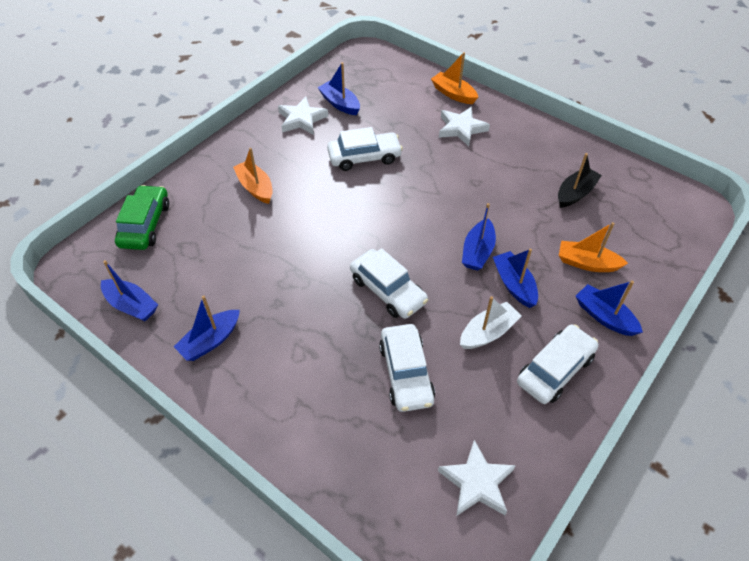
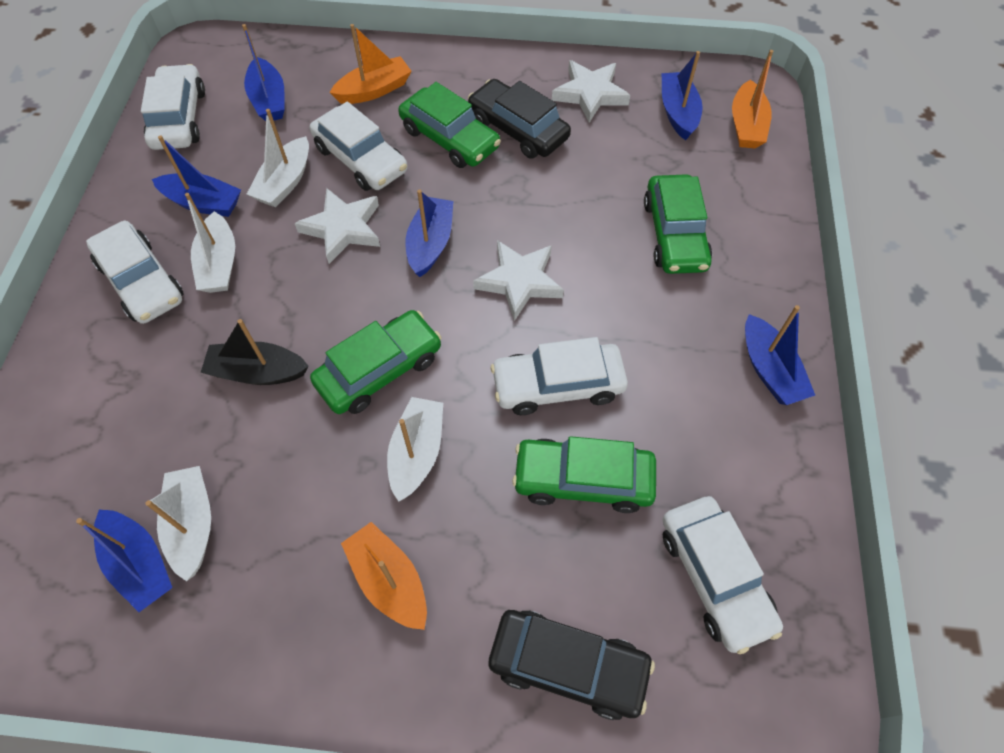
black car: none = 0 -> [468,79,571,159] [489,610,655,720] = 2
green car: [115,185,169,250] = 1 -> [310,310,442,414] [398,82,501,168] [512,436,656,513] [644,174,712,274] = 4
white boat: [460,296,521,349] = 1 -> [145,466,211,581] [185,193,235,293] [247,109,309,207] [387,397,443,502] = 4
white car: [327,127,403,171] [350,248,428,319] [379,324,435,412] [517,324,599,404] = 4 -> [86,220,184,324] [141,64,205,150] [310,102,408,191] [491,337,628,415] [662,496,783,654] = 5

